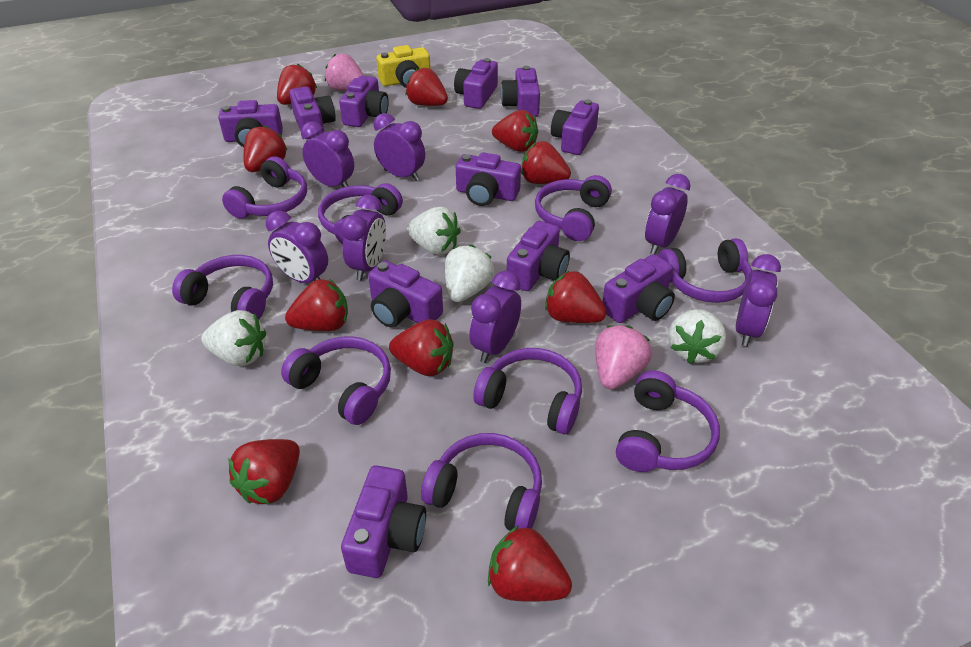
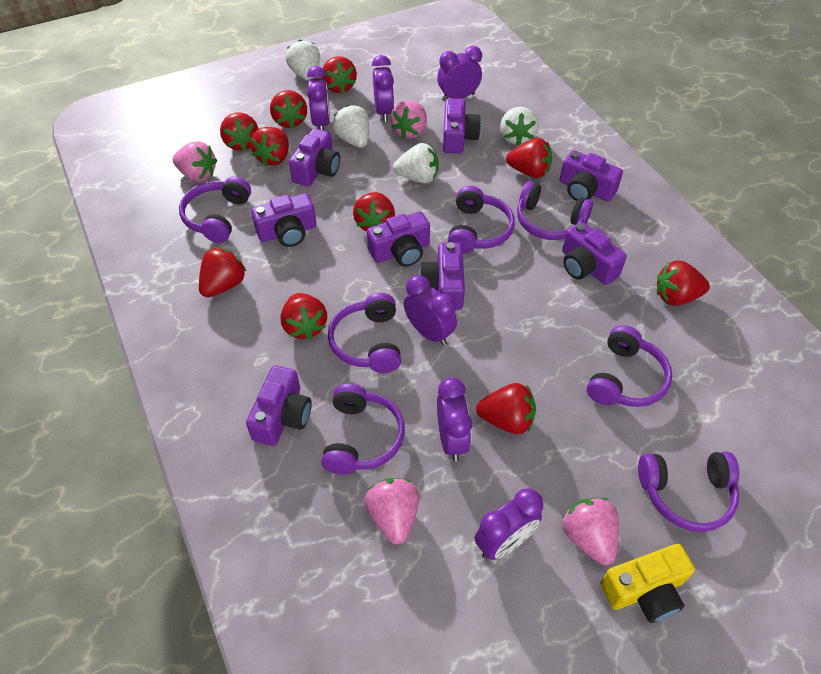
pink strawberry: [325,53,364,91] [595,326,652,389] = 2 -> [173,141,217,182] [364,478,420,545] [390,101,427,139] [562,498,619,565] = 4
purple camera: [218,100,283,147] [289,86,336,139] [339,76,389,127] [341,465,426,578] [368,260,443,328] [454,58,498,109] [456,152,521,206] [501,66,540,117] [507,221,570,291] [551,99,599,155] [602,254,675,323] = 11 -> [246,365,312,446] [251,193,316,247] [289,128,340,187] [367,211,430,267] [419,242,465,310] [443,98,481,154] [560,150,623,202] [562,222,627,285] = 8
purple clock: [266,211,328,283] [301,121,354,188] [341,195,386,280] [374,113,425,181] [469,271,521,363] [645,174,691,254] [736,254,781,346] = 7 -> [307,66,330,131] [372,55,394,122] [404,275,457,346] [437,46,482,101] [437,377,472,461] [475,488,543,560] = 6
purple headphones: [172,255,273,320] [222,156,307,219] [281,336,391,425] [318,183,403,245] [421,433,542,531] [473,348,582,434] [535,175,612,241] [616,371,720,472] [658,238,752,303] = 9 -> [179,176,251,243] [321,384,405,474] [328,293,401,373] [447,186,515,253] [517,181,593,240] [587,325,672,407] [638,452,739,532] = 7

